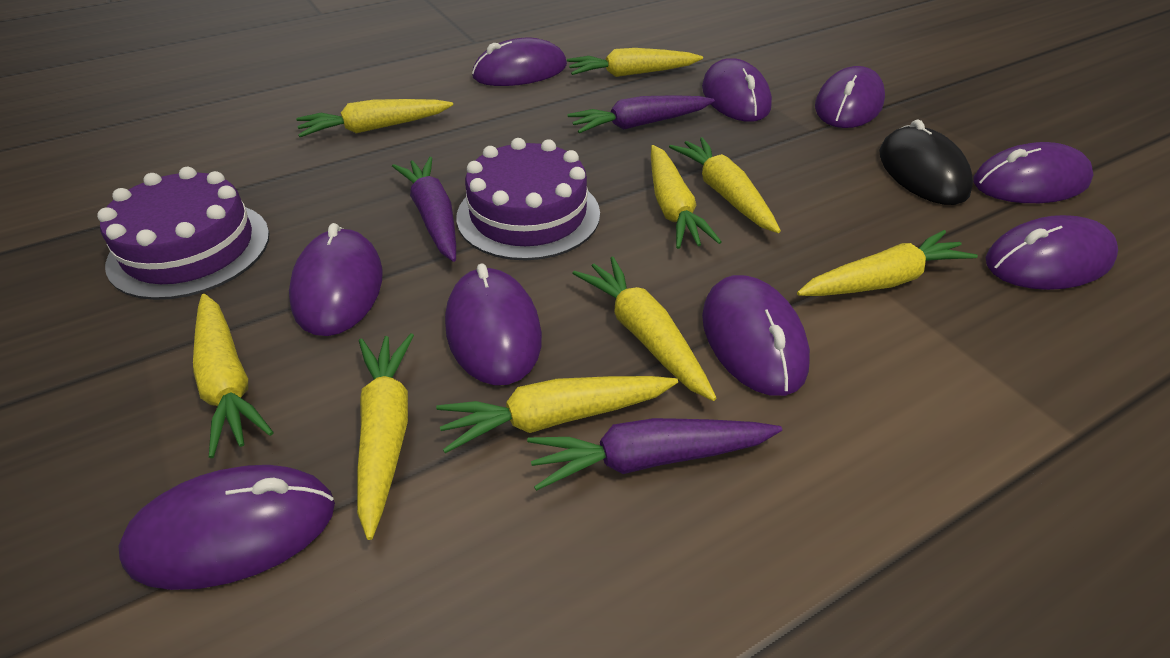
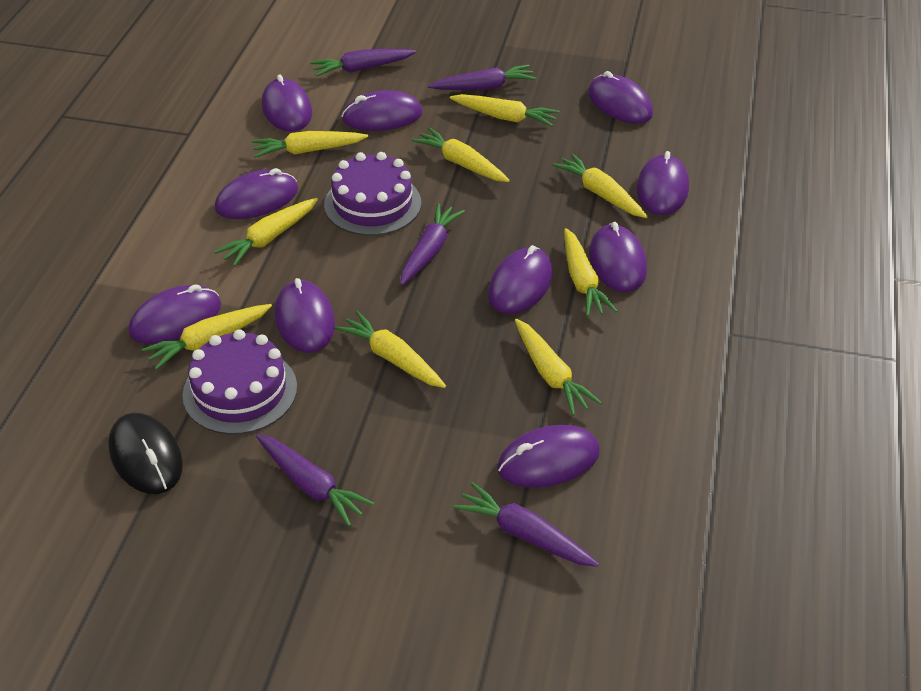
purple carrot: [392,157,456,262] [527,418,782,491] [567,95,715,134] = 3 -> [256,434,375,526] [310,49,416,77] [401,203,465,285] [428,64,536,90] [453,482,599,567] = 5
purple mouse: [118,465,335,590] [289,223,383,336] [445,263,542,385] [472,38,567,86] [702,58,772,122] [702,275,810,396] [815,66,885,128] [974,142,1094,203] [985,215,1118,290] = 9 -> [128,284,221,344] [215,168,298,219] [262,74,312,132] [275,278,335,353] [342,90,423,131] [488,245,553,314] [497,425,600,488] [588,71,653,124] [589,222,647,292] [637,151,689,215] = 10

